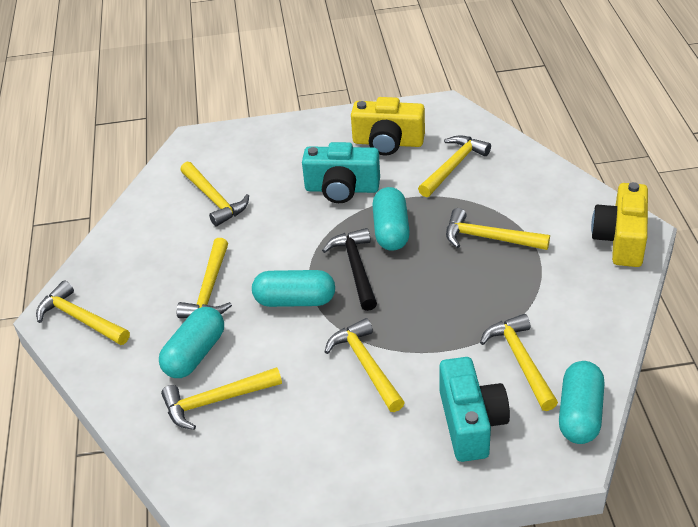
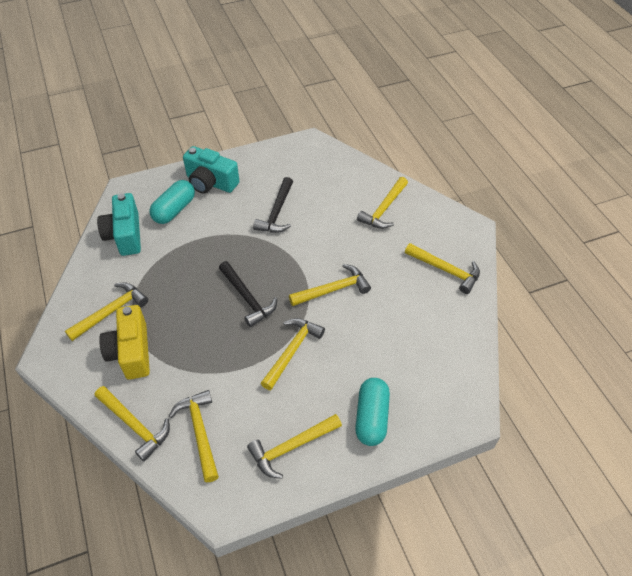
black hammer: [322,228,377,311] = 1 -> [219,261,277,327] [253,177,293,233] = 2
turquoise capsule: [159,307,224,378] [252,270,335,307] [372,187,410,251] [559,361,605,444] = 4 -> [149,180,195,224] [355,378,390,446] = 2
yellow camera: [351,97,425,156] [591,182,648,267] = 2 -> [99,305,150,380] = 1

